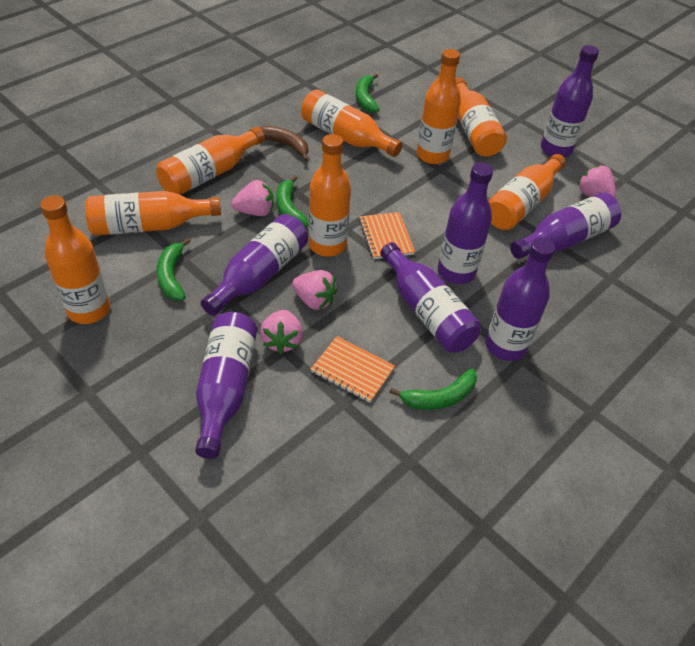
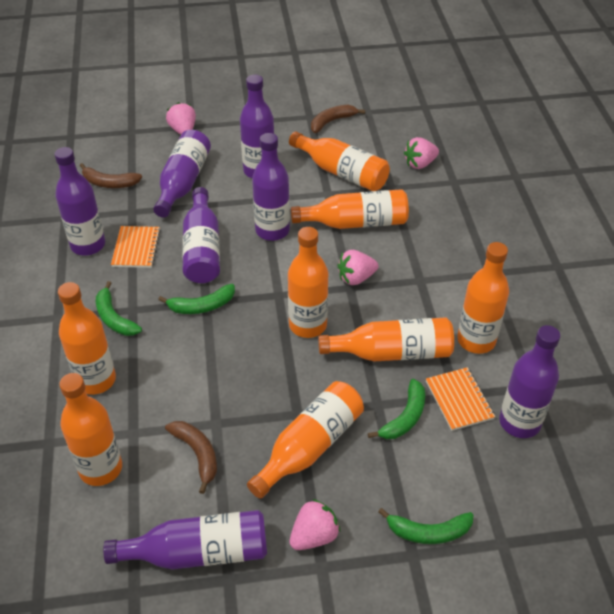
brown banana: [259,126,308,162] = 1 -> [80,163,142,188] [165,421,217,494] [311,105,365,133] = 3

